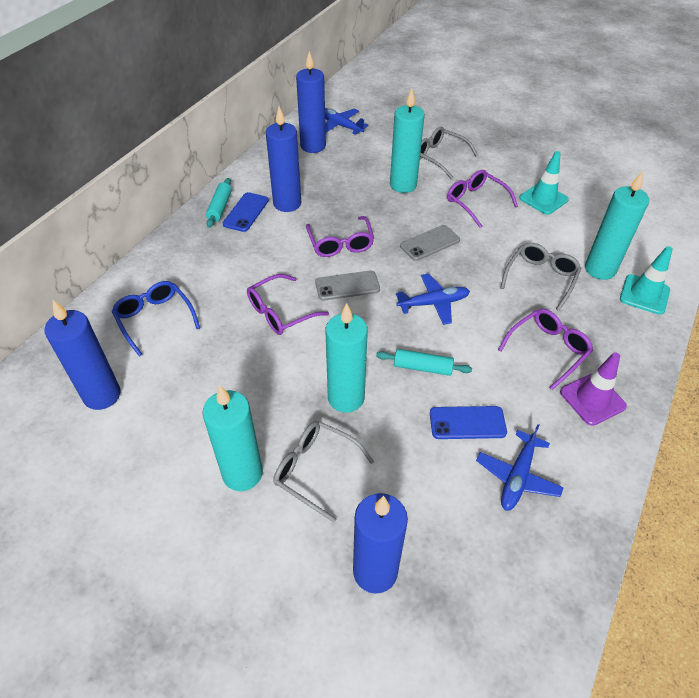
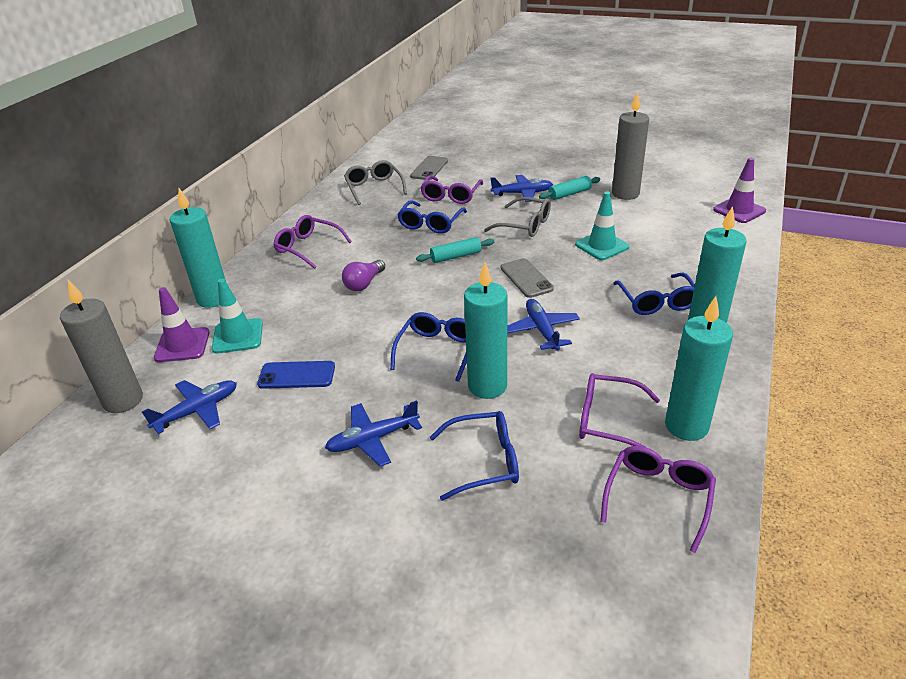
blue candle: [44,300,121,410] [266,106,301,212] [296,51,326,153] [353,493,408,594] = 4 -> none = 0
blue glasses: [112,281,200,357] = 1 -> [390,312,467,382] [397,200,467,234] [430,411,519,501] [613,273,695,315] = 4
blue phone: [223,192,269,232] [430,406,507,439] = 2 -> [257,361,335,389] = 1
blue plane: [325,108,369,134] [396,274,470,325] [476,424,564,511] = 3 -> [142,380,237,434] [325,400,422,467] [490,175,553,202] [507,299,580,351] = 4
grey candle: none = 0 -> [60,280,143,413] [612,92,649,200] = 2
grey glasses: [273,421,374,522] [420,126,478,179] [500,243,581,311] = 3 -> [344,160,407,205] [484,197,551,237] = 2
purple light bulb: none = 0 -> [342,260,385,291] = 1
purple traffic cone: [560,352,627,426] = 1 -> [154,287,210,362] [713,158,766,223] = 2

